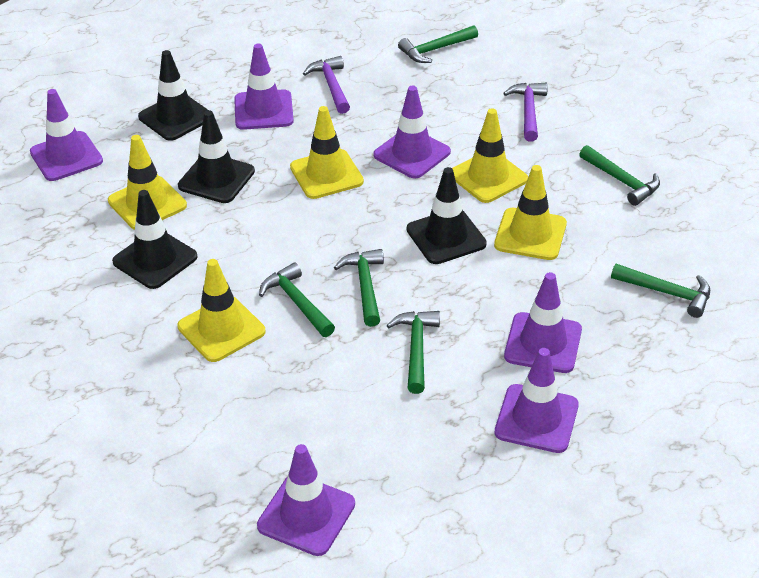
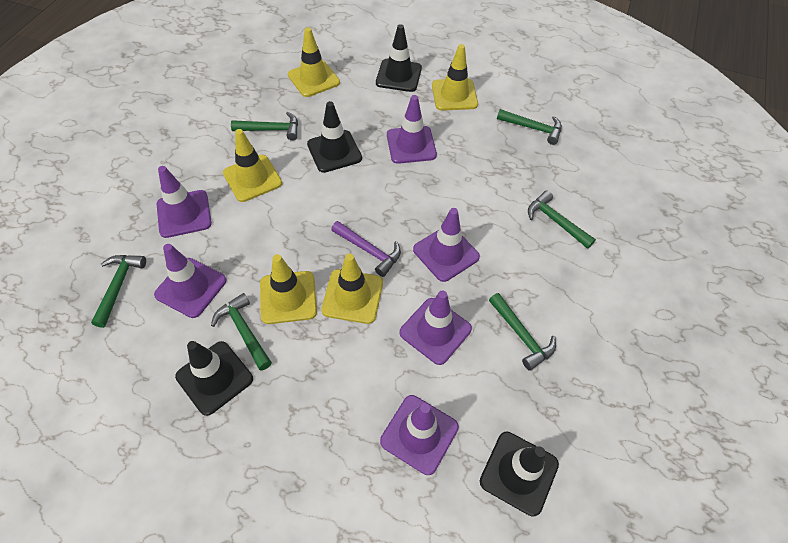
purple hammer: [303,56,350,114] [503,83,548,141] = 2 -> [331,221,401,277] = 1

